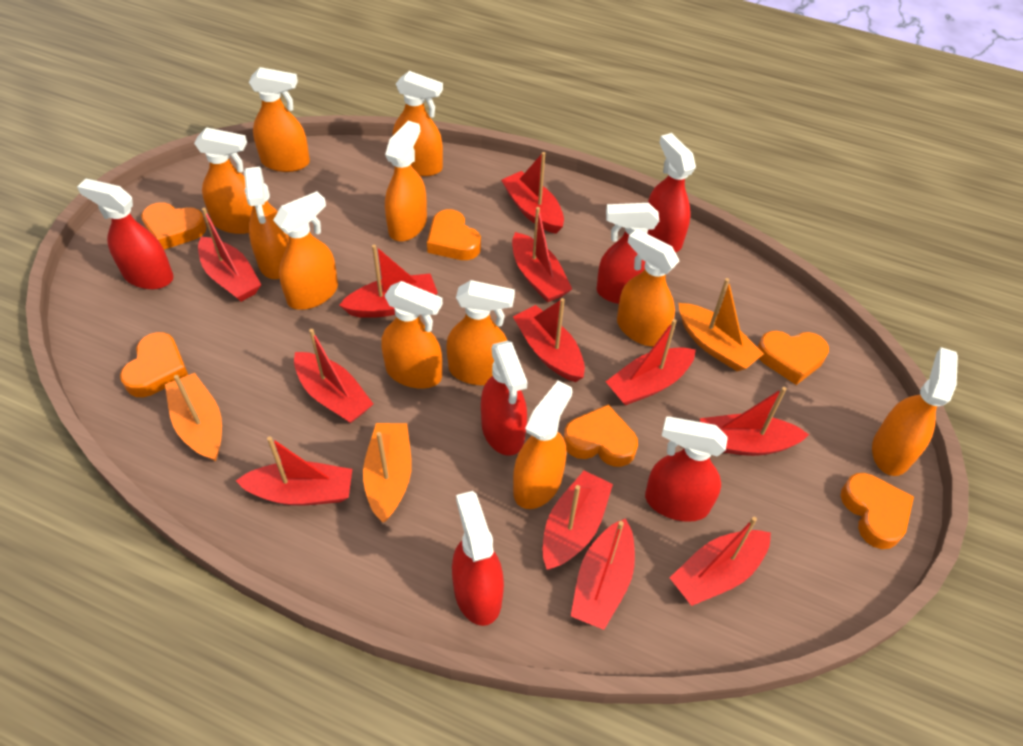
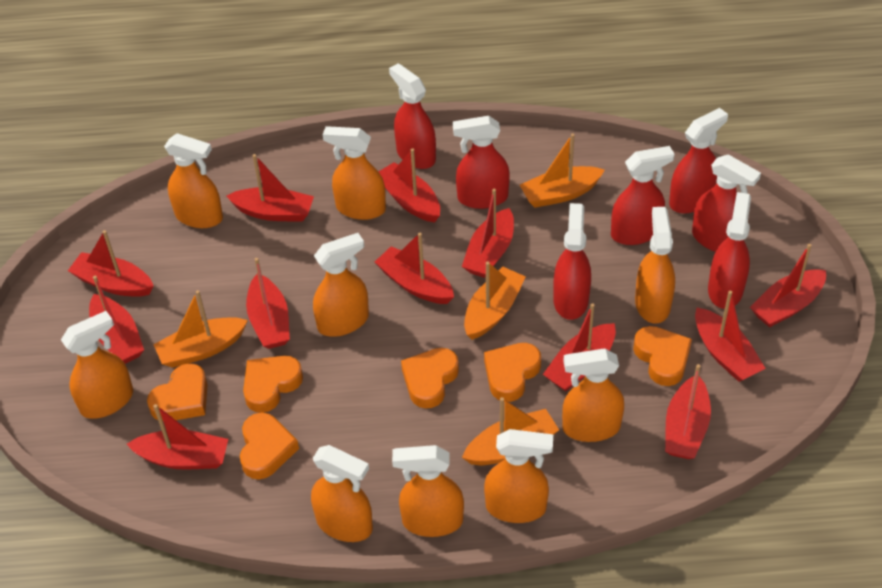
orange boat: [165,373,222,462] [363,423,412,522] [679,278,764,371] = 3 -> [153,290,248,368] [462,397,559,465] [464,262,526,340] [520,133,604,208] = 4
orange spray bottle: [194,127,253,234] [244,167,289,279] [249,67,310,172] [273,191,338,310] [381,281,443,389] [385,121,427,241] [393,71,443,176] [447,280,515,385] [513,380,572,509] [617,229,679,347] [872,347,958,476] = 11 -> [61,311,133,419] [164,133,223,228] [311,445,373,542] [313,233,369,337] [323,126,386,220] [392,445,464,537] [484,429,553,523] [562,348,624,442] [635,207,675,324] = 9
red spray bottle: [77,178,173,289] [452,491,504,626] [481,341,527,456] [597,203,659,304] [645,416,728,522] [647,133,696,252] = 6 -> [389,63,436,169] [453,116,510,209] [553,203,591,320] [611,146,675,245] [669,108,728,214] [692,154,761,252] [708,192,751,309] = 7

